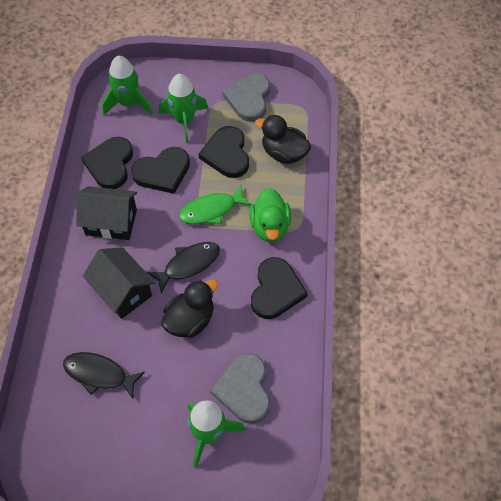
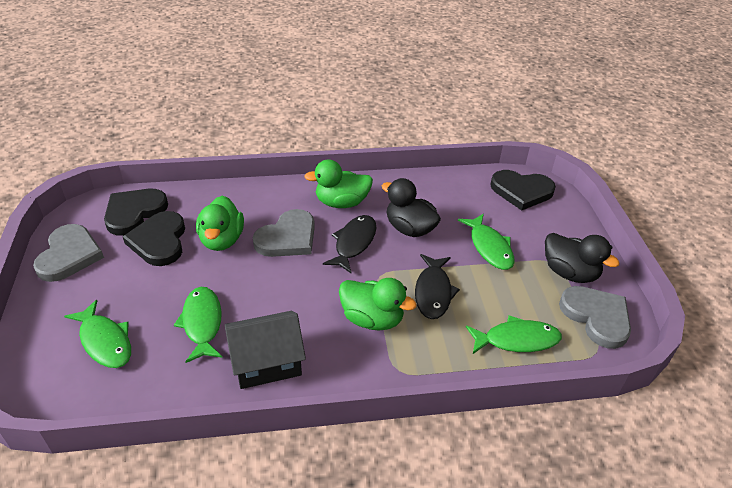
black heart: [81,137,133,189] [131,147,190,194] [199,126,249,178] [251,257,308,319] = 4 -> [104,189,168,236] [123,211,185,266] [490,170,556,211] = 3
black house: [76,186,137,240] [83,247,155,319] = 2 -> [225,311,306,389] = 1
green duck: [250,188,291,242] = 1 -> [196,196,244,251] [304,159,373,208] [339,278,417,331] = 3
green fish: [179,185,252,224] = 1 -> [64,300,131,368] [174,287,223,363] [458,213,515,270] [466,315,562,354] = 4
green rocket: [102,56,153,115] [159,74,208,144] [187,401,245,468] = 3 -> none = 0
grey heart: [210,353,270,424] [222,74,270,122] = 2 -> [33,224,104,282] [253,209,315,257] [559,286,631,349] = 3

